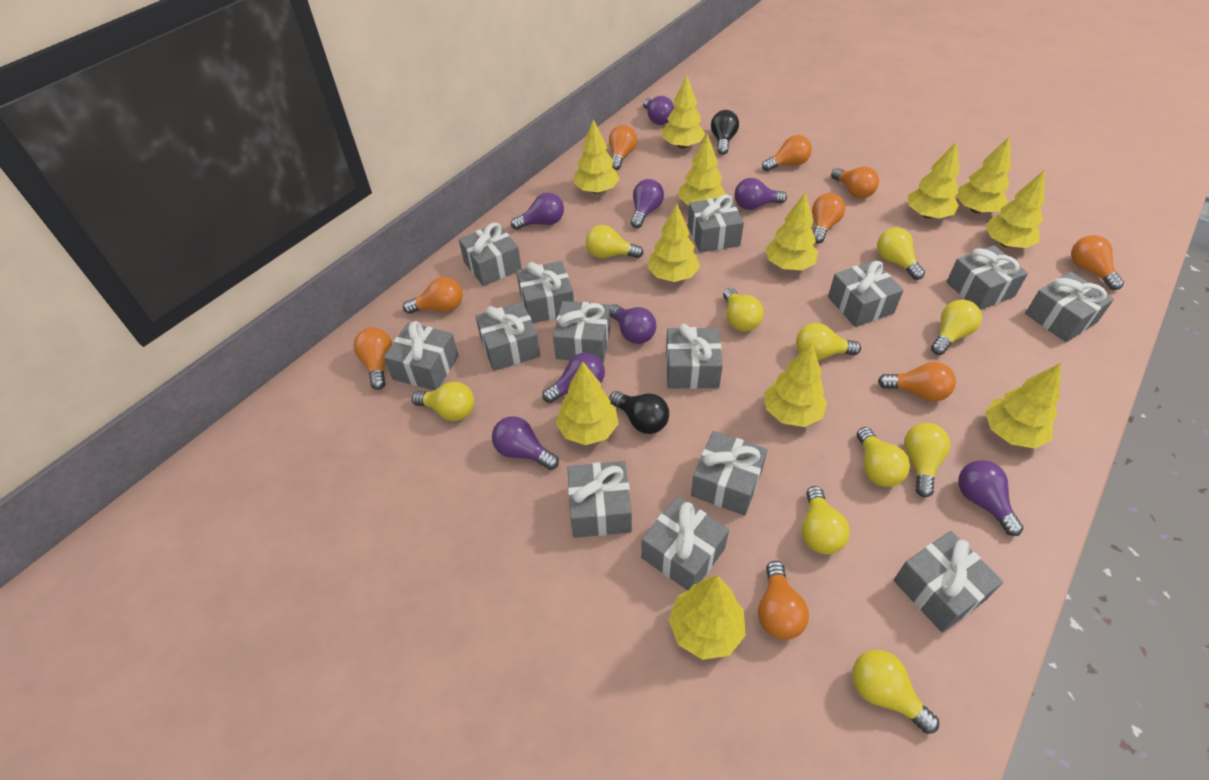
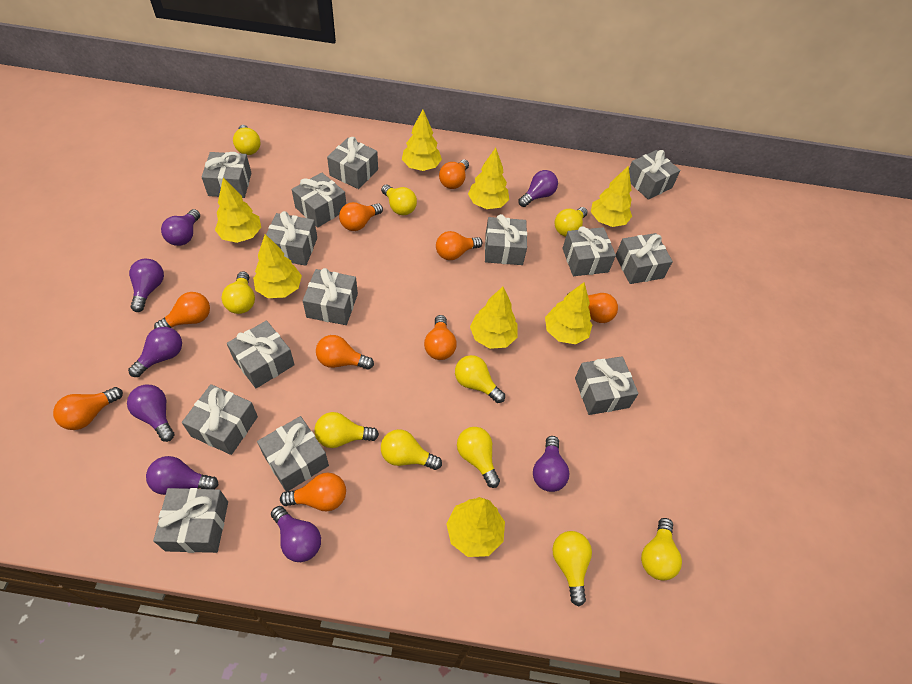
black light bulb: [609,391,669,434] [711,110,739,155] = 2 -> none = 0
yellow tree: [556,362,619,445] [573,119,619,194] [647,204,700,282] [662,76,705,149] [669,575,746,660] [679,133,726,206] [764,343,827,427] [765,192,818,270] [908,141,959,219] [956,136,1011,213] [985,363,1061,449] [986,170,1045,248] = 12 -> [215,178,261,243] [253,234,302,298] [402,109,442,171] [446,497,505,557] [468,148,509,209] [470,287,518,349] [545,282,592,344] [591,166,632,227] = 8

